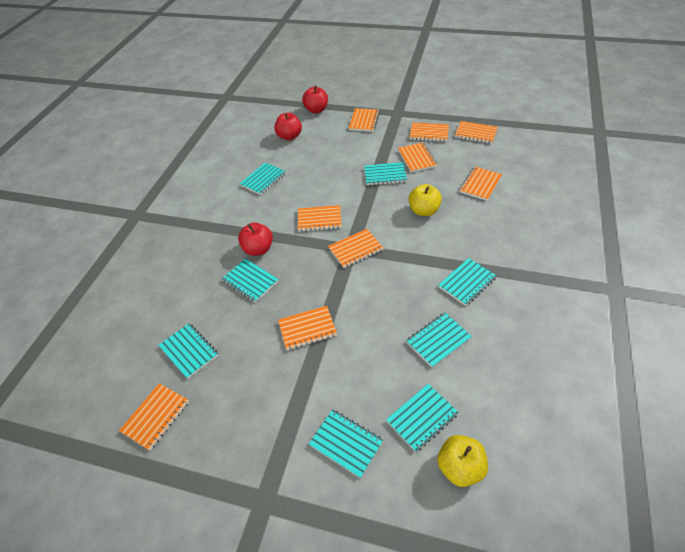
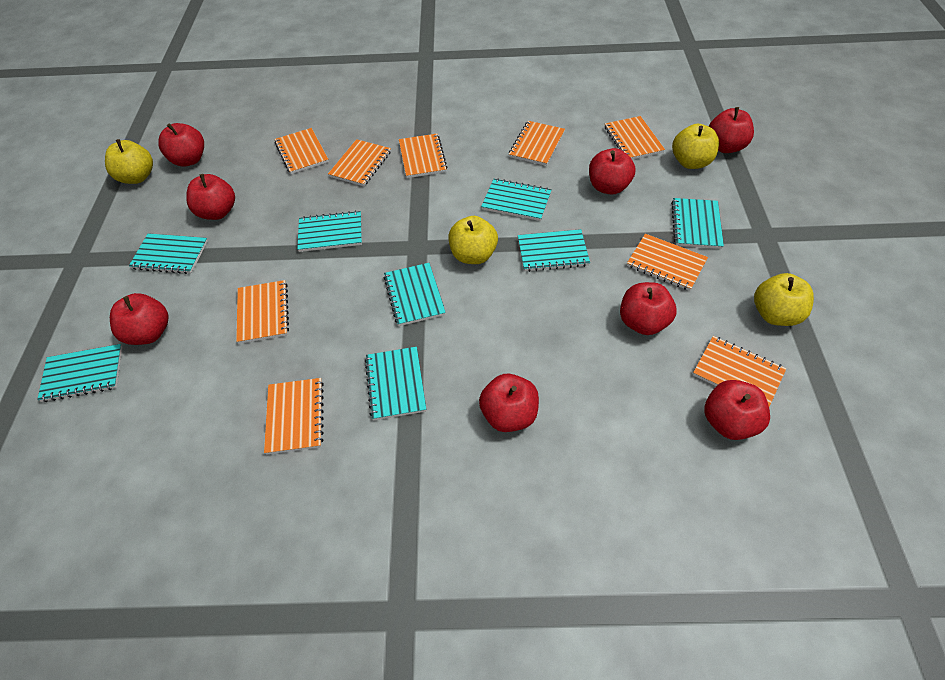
red apple: [238,223,273,256] [274,113,302,140] [302,86,328,113] = 3 -> [110,293,168,345] [158,123,204,167] [186,174,235,220] [479,374,539,432] [589,148,636,195] [620,282,677,335] [704,380,770,440] [709,107,754,153] = 8
yellow apple: [409,184,442,216] [437,435,488,487] = 2 -> [105,139,153,184] [448,216,498,264] [672,124,719,169] [754,273,814,326] = 4

